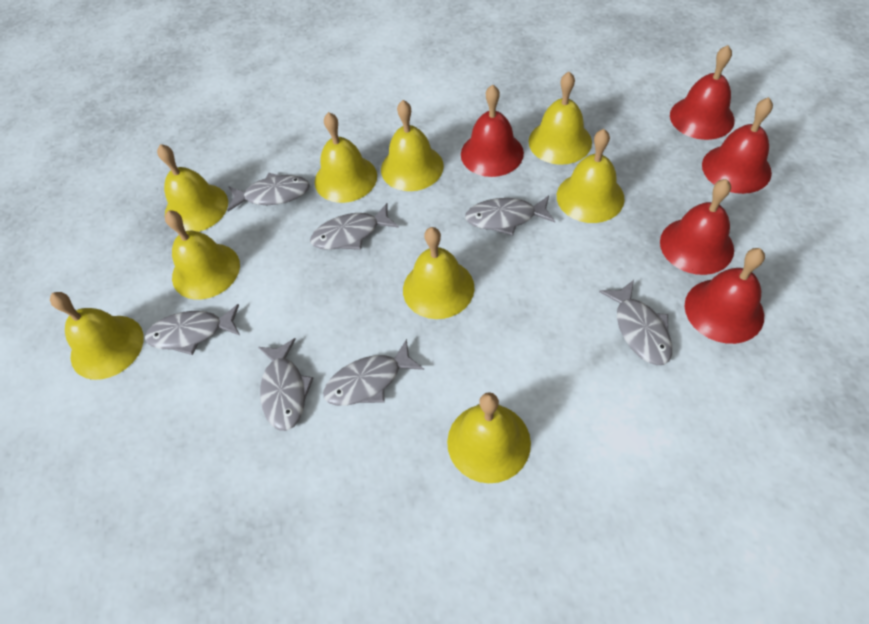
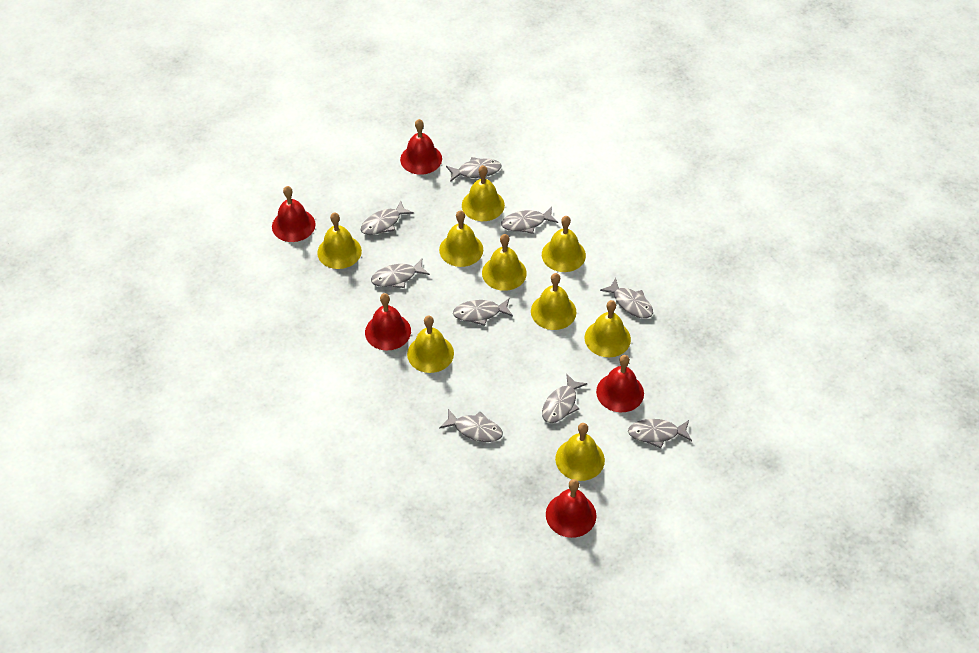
grey fish: [145,304,240,355] [228,173,310,212] [258,338,314,431] [310,203,399,250] [323,339,424,406] [465,195,555,236] [599,280,672,365] = 7 -> [361,200,414,235] [371,259,430,288] [439,409,503,442] [446,157,501,182] [453,298,513,326] [501,207,558,234] [542,373,588,423] [600,278,653,318] [628,419,692,448] = 9

